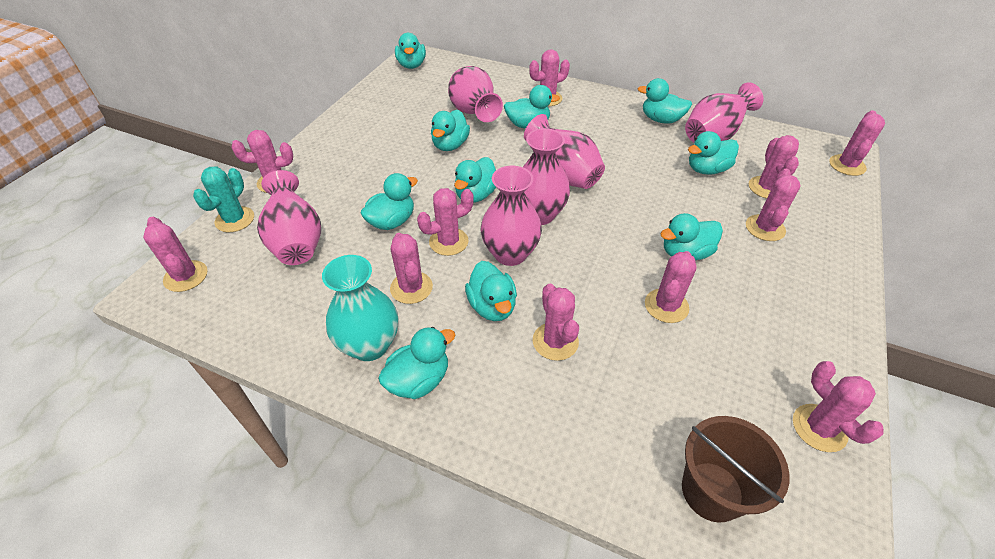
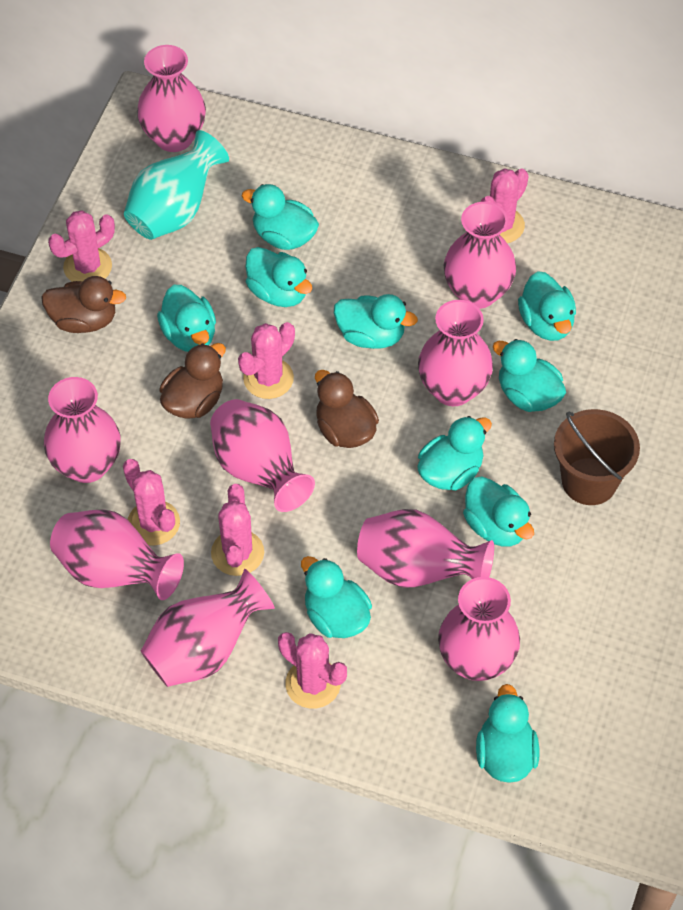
brown duck: none = 0 -> [41,276,126,333] [160,343,226,419] [315,370,379,448] = 3
pink cactus: [143,217,208,292] [231,130,293,193] [390,233,433,304] [417,188,474,256] [529,50,570,106] [533,283,579,361] [645,251,697,323] [746,169,801,241] [749,135,799,199] [793,361,884,452] [829,110,885,176] = 11 -> [48,210,115,282] [123,459,180,545] [211,484,264,576] [238,322,295,399] [278,632,347,709] [481,168,529,243] = 6
pink vase: [257,170,321,265] [448,66,503,122] [481,166,542,266] [523,128,570,225] [524,114,605,189] [685,82,764,142] = 6 -> [44,377,121,483] [50,509,184,600] [137,45,206,152] [141,569,275,687] [210,399,315,512] [357,509,494,588] [418,300,493,406] [438,577,520,681] [444,202,516,309] = 9
turquoise cactus: [193,167,254,232] = 1 -> none = 0

